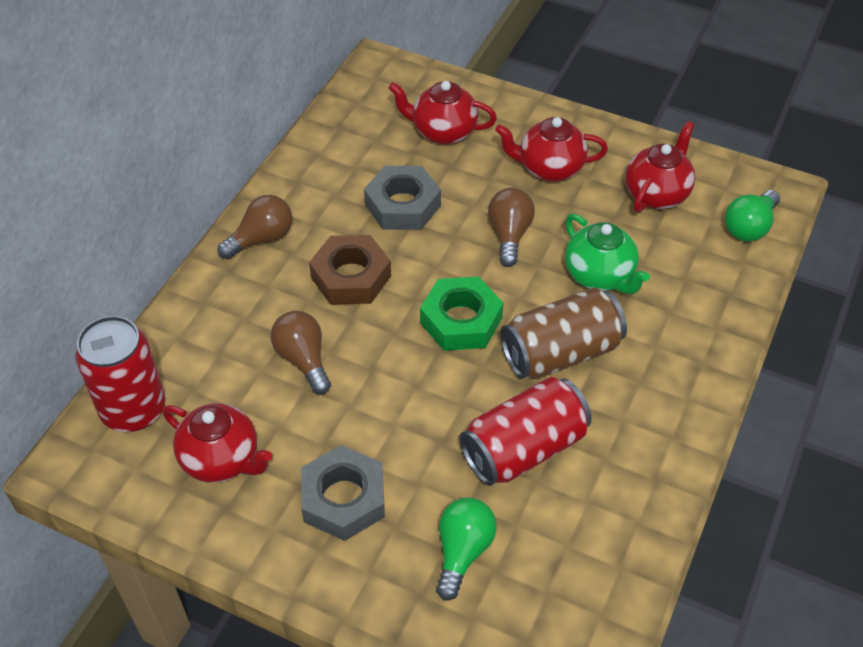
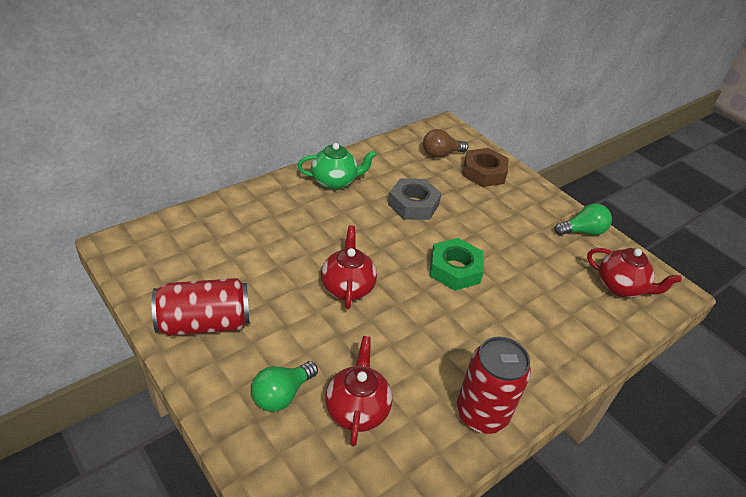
brown can: [500,288,627,379] = 1 -> none = 0
brown light bulb: [218,195,292,259] [270,311,331,394] [488,188,535,267] = 3 -> [423,129,468,158] = 1
grey nut: [301,445,385,541] [364,166,441,230] = 2 -> [388,178,442,220] = 1
red teapot: [163,403,272,482] [388,81,497,145] [495,117,608,182] [625,121,695,213] = 4 -> [321,225,377,309] [325,336,392,447] [587,248,682,298] = 3

